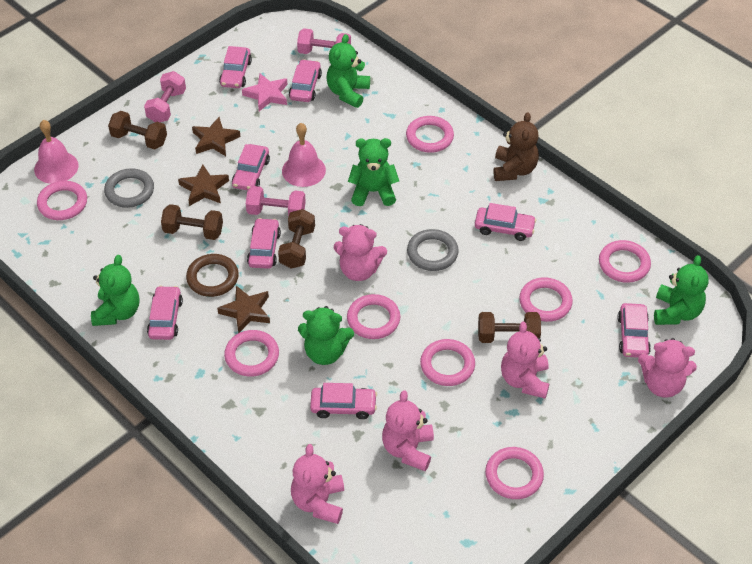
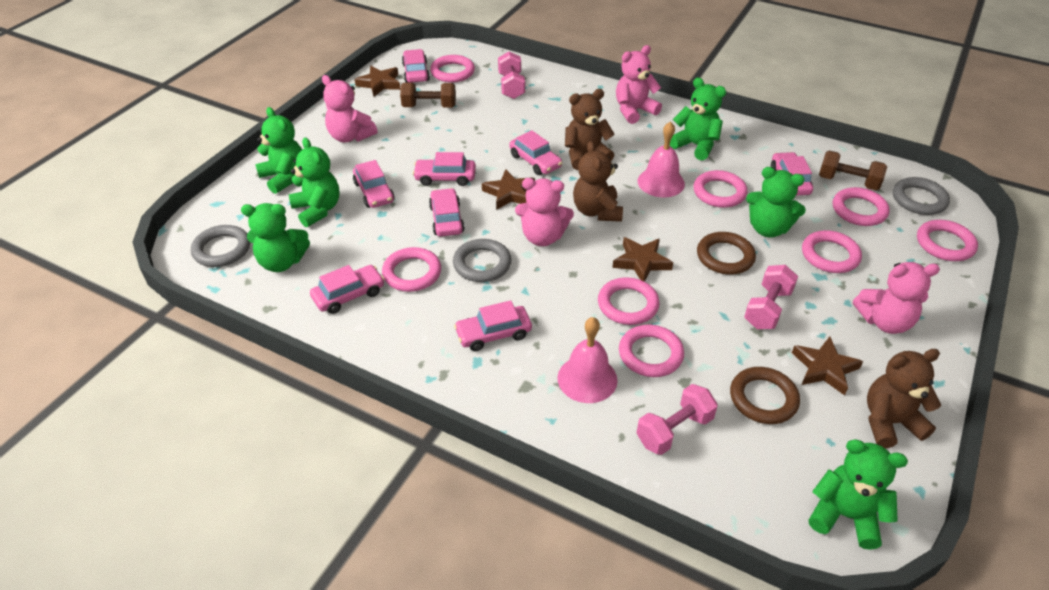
brown dumbbell: [108,111,167,149] [161,204,223,240] [278,209,315,269] [478,312,541,343] = 4 -> [400,83,456,108] [819,150,887,190] = 2
brown ring: [186,254,239,297] = 1 -> [697,232,756,275] [730,367,800,424] = 2
brown star: [178,164,229,206] [192,117,240,156] [217,286,270,333] = 3 -> [354,66,401,96] [482,169,535,210] [612,237,673,282] [792,337,863,395] = 4
brown teddy bear: [494,112,539,181] = 1 -> [565,89,615,170] [573,141,623,222] [867,349,941,448] = 3
green teddy bear: [91,255,139,326] [298,306,354,365] [326,34,370,108] [348,138,399,206] [654,255,709,325] = 5 -> [241,203,310,272] [255,107,302,194] [289,137,339,227] [670,78,726,160] [746,167,806,237] [809,439,908,550] = 6
grey ring: [104,168,154,208] [407,229,459,271] = 2 -> [191,225,250,267] [453,239,511,282] [893,177,950,215] = 3
pink star: [242,73,288,111] = 1 -> none = 0
pink teddy bear: [291,444,344,524] [334,224,387,281] [382,390,434,471] [501,322,549,399] [638,338,697,398] = 5 -> [322,75,378,142] [515,178,574,246] [616,45,662,124] [853,262,940,334] = 4

